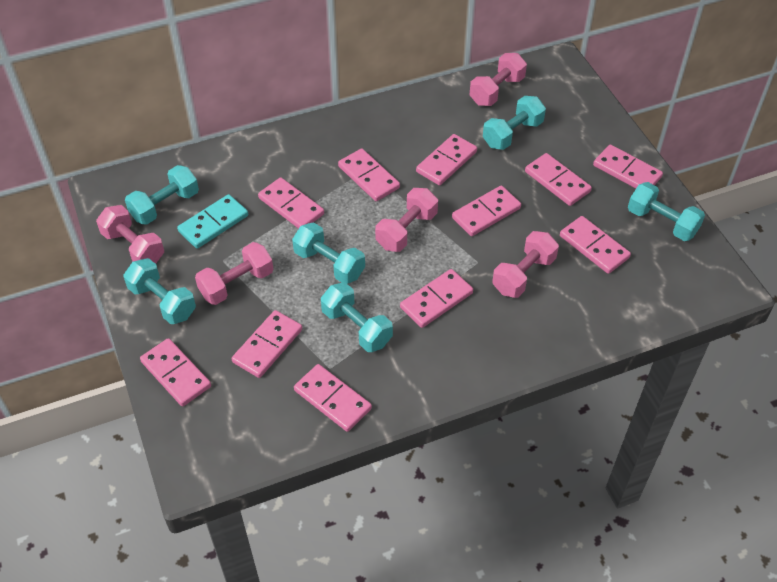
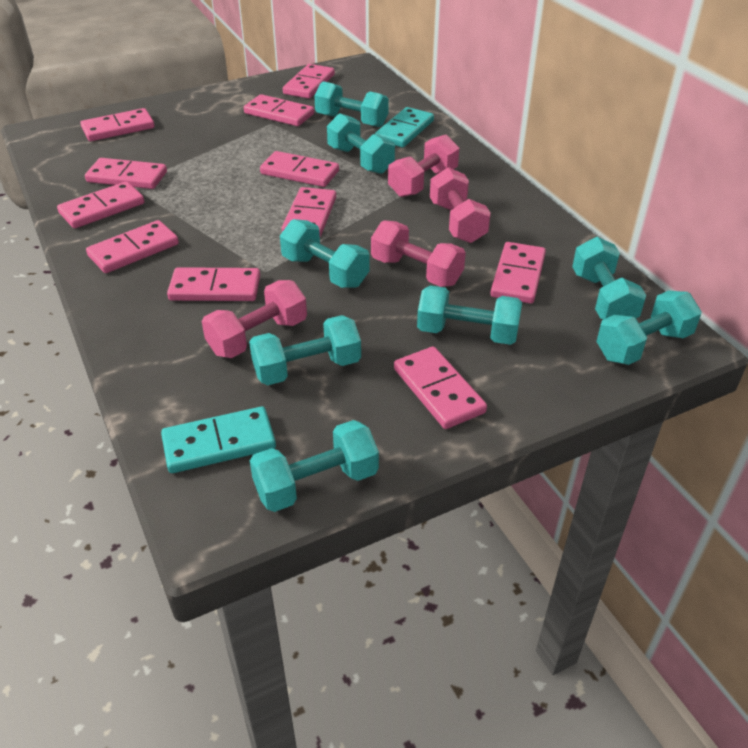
pink dumbbell: [96,205,164,264] [195,242,273,305] [375,188,438,252] [470,53,527,106] [492,231,559,298] = 5 -> [202,280,307,358] [371,220,466,287] [388,135,459,197] [430,167,491,243] = 4
turquoise domino: [177,194,248,249] = 1 -> [161,406,276,473] [375,107,434,147] = 2
turquoise dumbbell: [124,258,196,324] [125,165,199,225] [292,222,365,284] [321,283,393,352] [483,96,546,150] [628,182,705,241] = 6 -> [249,315,361,385] [250,420,379,512] [280,219,370,288] [314,81,389,127] [327,113,395,174] [417,285,522,345] [572,237,646,319] [596,291,702,365] = 8

